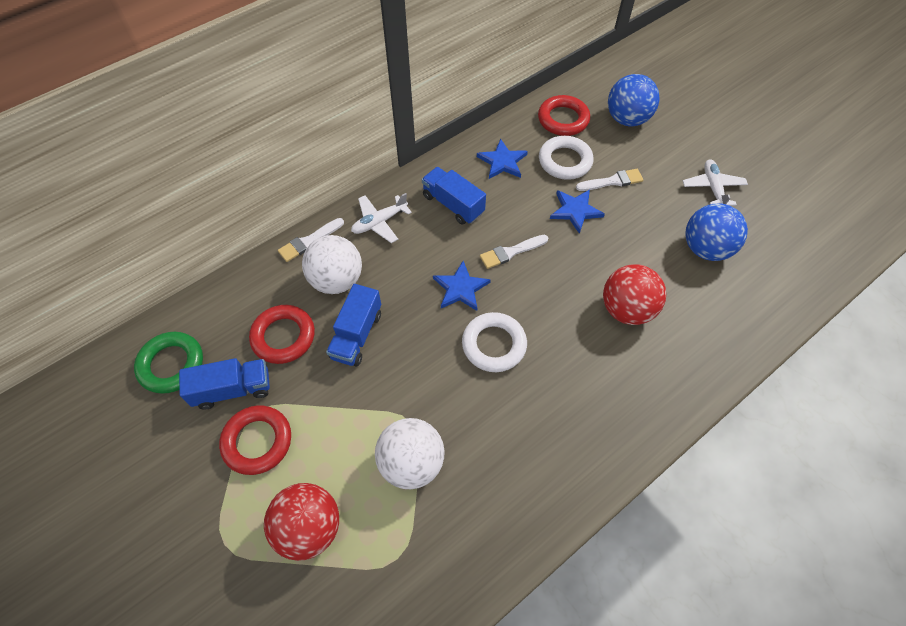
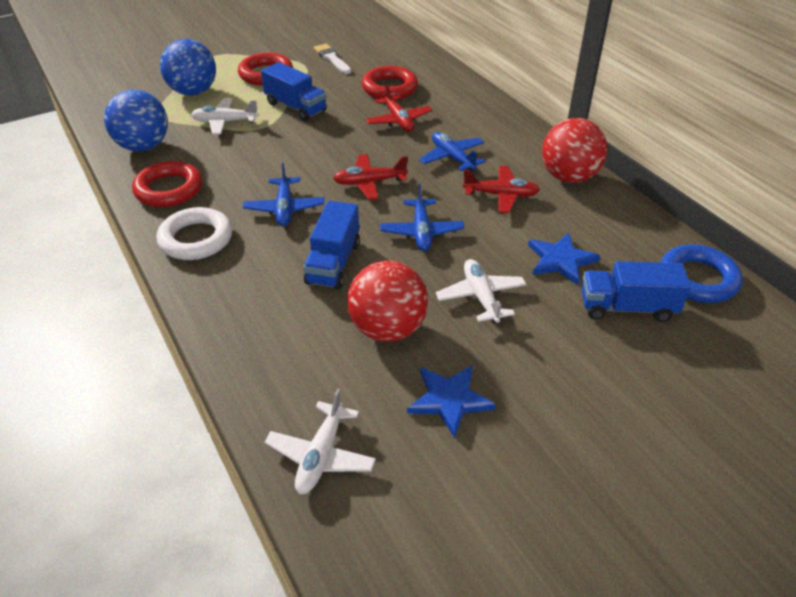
blue plane: none = 0 -> [243,163,324,226] [380,184,464,251] [419,132,486,172] = 3
blue ring: none = 0 -> [660,244,743,303] = 1
blue star: [433,261,491,311] [477,139,528,179] [550,190,605,234] = 3 -> [407,366,496,438] [528,233,600,285] = 2
green ring: [134,332,203,394] = 1 -> none = 0
red plane: none = 0 -> [333,154,408,200] [366,83,432,131] [463,166,540,213] = 3
white ball: [302,235,362,294] [375,418,445,489] = 2 -> none = 0
white brush: [278,218,344,262] [480,235,548,269] [576,169,643,191] = 3 -> [314,44,351,74] = 1
white plane: [351,193,412,243] [683,159,748,206] = 2 -> [191,98,259,135] [265,388,376,494] [436,259,527,323] = 3
white ring: [462,312,527,372] [539,136,594,180] = 2 -> [156,207,232,260] = 1

